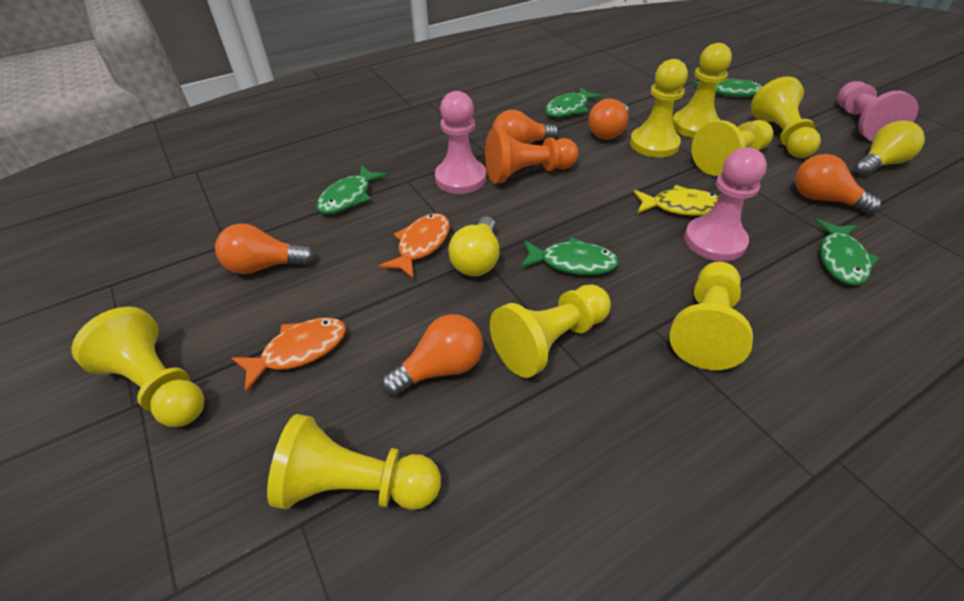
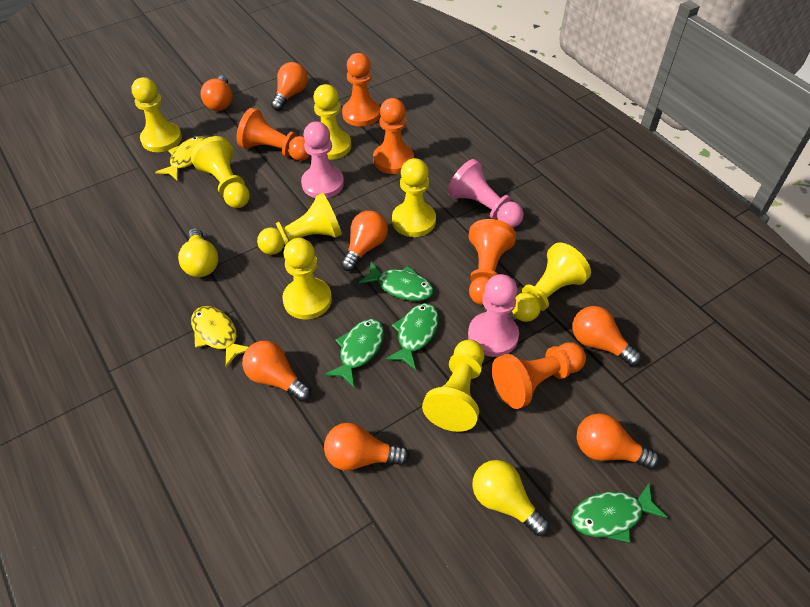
green fish: [316,165,388,214] [520,237,619,275] [545,87,603,117] [693,78,763,97] [816,219,879,285] = 5 -> [324,319,384,387] [358,262,434,301] [385,303,439,370] [571,483,668,543] = 4
orange fish: [232,317,346,392] [379,213,450,279] = 2 -> none = 0
orange light bulb: [215,223,315,274] [381,314,483,396] [492,110,559,144] [589,99,628,140] [795,154,881,215] = 5 -> [200,76,233,111] [242,341,311,402] [271,62,308,111] [324,423,410,471] [341,211,388,271] [573,306,641,366] [577,413,659,469] = 7
orange pawn: [485,128,578,184] = 1 -> [236,108,311,161] [342,53,380,126] [373,98,414,174] [468,219,516,305] [492,342,586,409] = 5
yellow fish: [634,185,719,216] = 1 -> [155,136,205,181] [191,306,248,367] = 2

